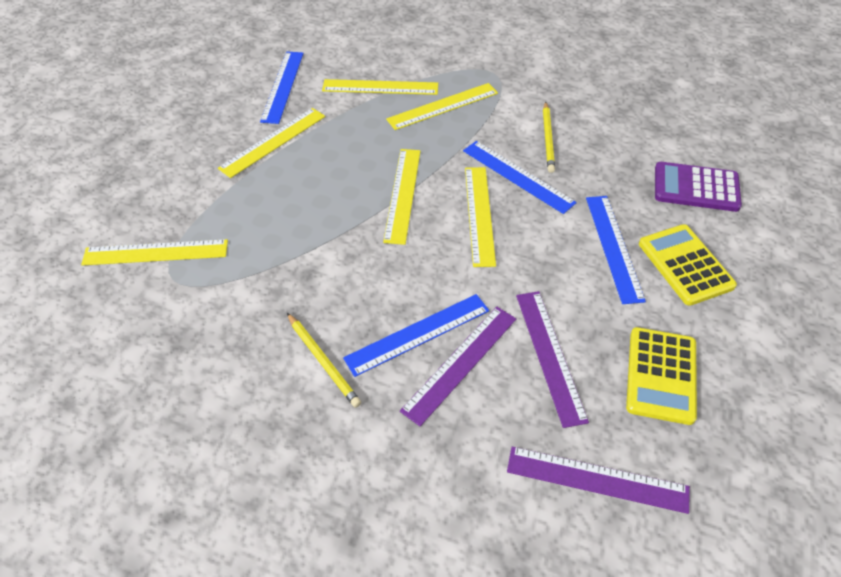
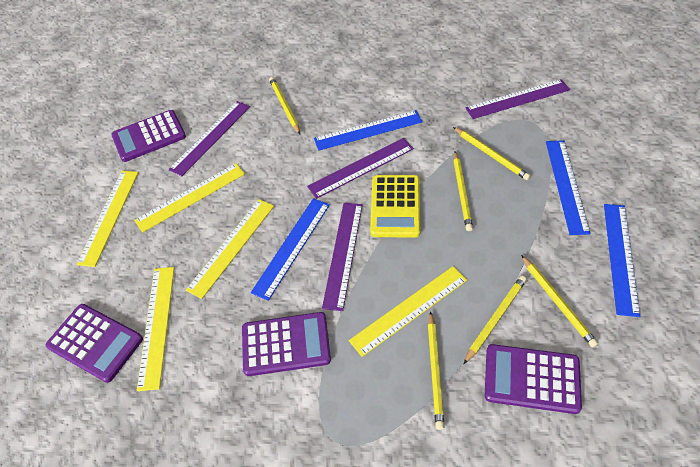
purple calculator: [655,162,742,212] = 1 -> [46,304,143,383] [111,110,186,162] [242,312,331,376] [485,344,582,414] = 4
purple ruler: [400,307,516,426] [507,447,690,514] [516,291,589,428] = 3 -> [169,101,250,176] [307,138,414,199] [322,203,362,311] [465,79,570,119] = 4
yellow calculator: [626,327,697,425] [639,224,737,306] = 2 -> [370,175,420,238] = 1
yellow pencil: [287,313,361,408] [543,101,555,173] = 2 -> [269,77,300,134] [428,311,444,430] [453,127,531,180] [453,151,473,231] [464,275,527,364] [521,255,598,348] = 6
yellow ruler: [81,239,228,266] [218,108,325,178] [322,79,438,95] [383,149,421,245] [386,83,498,130] [465,167,496,267] = 6 -> [77,171,139,267] [134,163,245,233] [137,267,174,391] [186,199,274,299] [349,266,467,357] = 5

